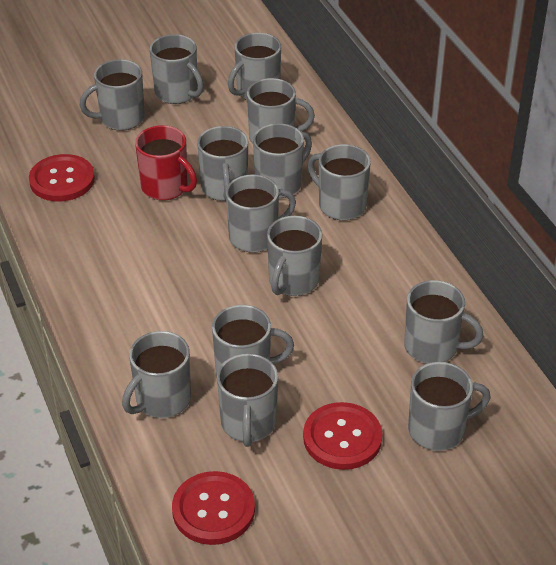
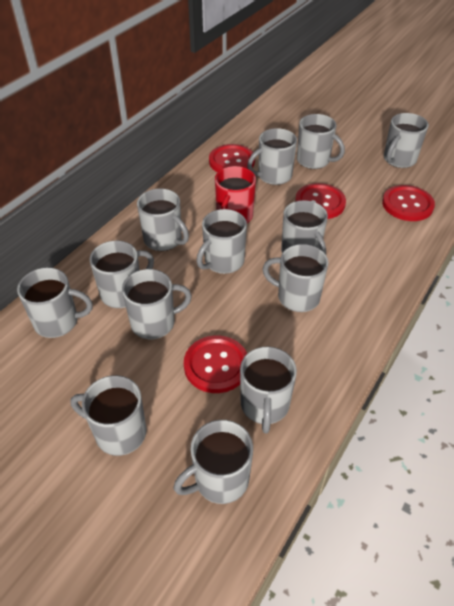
grey mug: [79,59,145,131] [122,331,191,418] [150,34,204,104] [197,126,248,201] [212,305,294,374] [217,353,278,447] [226,174,296,252] [228,33,281,100] [247,78,315,143] [253,123,312,198] [267,216,322,296] [308,144,371,220] [404,280,483,364] [408,362,491,451] = 14 -> [17,268,93,338] [70,375,147,456] [90,241,154,308] [122,269,192,339] [137,188,189,251] [174,420,253,504] [196,209,247,274] [240,346,297,433] [247,128,297,185] [262,244,329,312] [281,200,328,254] [297,114,345,169] [384,113,429,168] = 13
red button: [29,154,95,201] [172,471,255,545] [303,402,382,470] = 3 -> [184,336,247,393] [209,144,255,172] [295,183,346,219] [382,185,435,221] = 4

